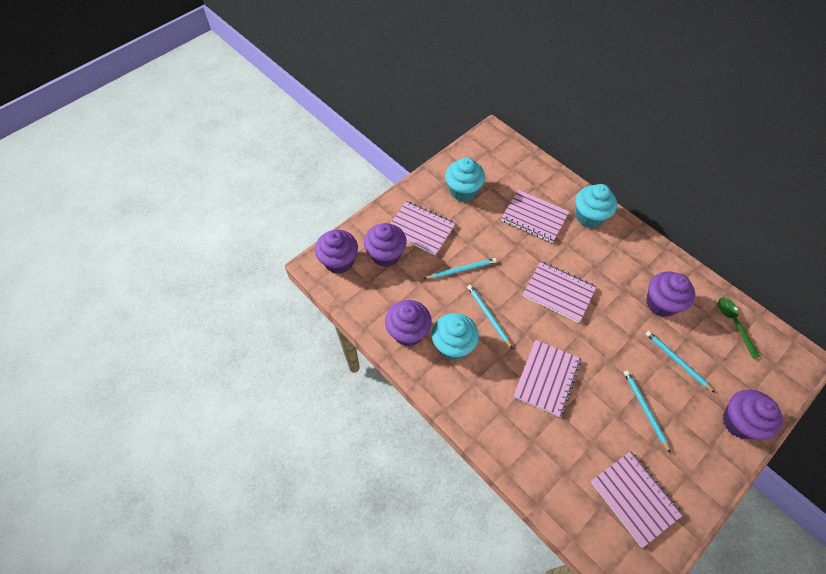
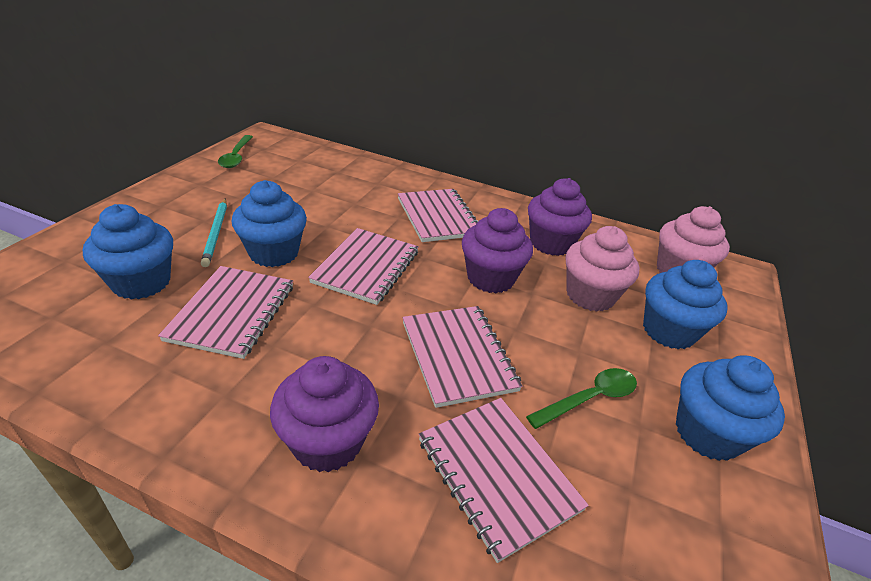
blue cupcake: none = 0 -> [83,204,173,300] [232,180,307,267] [643,260,727,350] [676,355,785,461] = 4
green spoon: [718,297,760,359] = 1 -> [218,135,253,168] [526,368,637,429] = 2
pink cupcake: none = 0 -> [566,226,640,312] [657,206,730,273] = 2
purple cupcake: [315,230,358,274] [364,223,407,267] [385,300,432,346] [646,272,695,317] [723,390,783,440] = 5 -> [270,356,379,472] [462,208,533,293] [528,178,592,256] = 3
turquoise cupcake: [432,313,479,360] [445,157,485,202] [576,184,617,228] = 3 -> none = 0
turquoise pencil: [424,258,497,279] [467,285,513,349] [624,370,671,453] [646,331,715,393] = 4 -> [201,198,227,267] = 1

